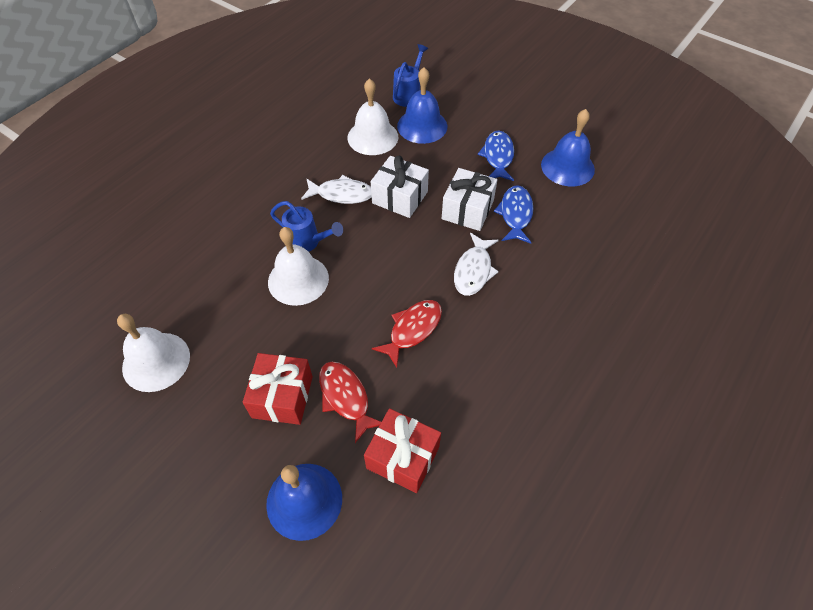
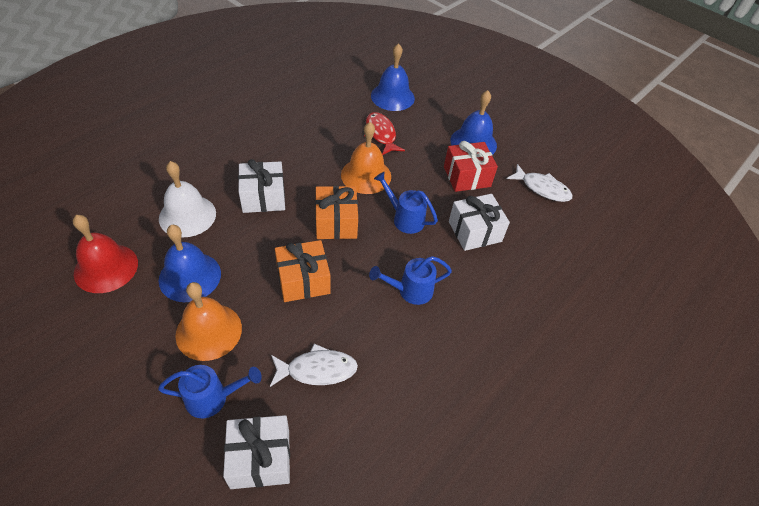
blue fish: [478,131,514,181] [494,185,534,244] = 2 -> none = 0
blue watering can: [270,201,343,252] [393,44,428,107] = 2 -> [158,365,262,418] [369,256,452,305] [374,172,438,234] = 3
orange bell: none = 0 -> [175,282,242,361] [341,122,391,194] = 2
orange gift: none = 0 -> [275,240,330,302] [315,186,358,239] = 2
red bell: none = 0 -> [73,215,138,293] = 1
red fish: [319,362,381,443] [372,300,442,368] = 2 -> [364,112,405,155] = 1
red gift: [243,353,313,425] [364,408,441,493] = 2 -> [444,141,498,192] = 1
white bell: [117,314,190,392] [268,227,329,306] [348,78,398,155] = 3 -> [159,161,216,237] = 1
white gift: [371,156,429,218] [442,168,498,231] = 2 -> [223,415,290,489] [238,159,285,213] [449,194,510,251] = 3

